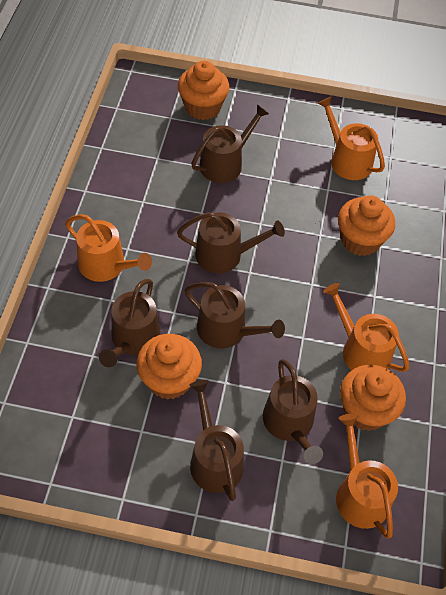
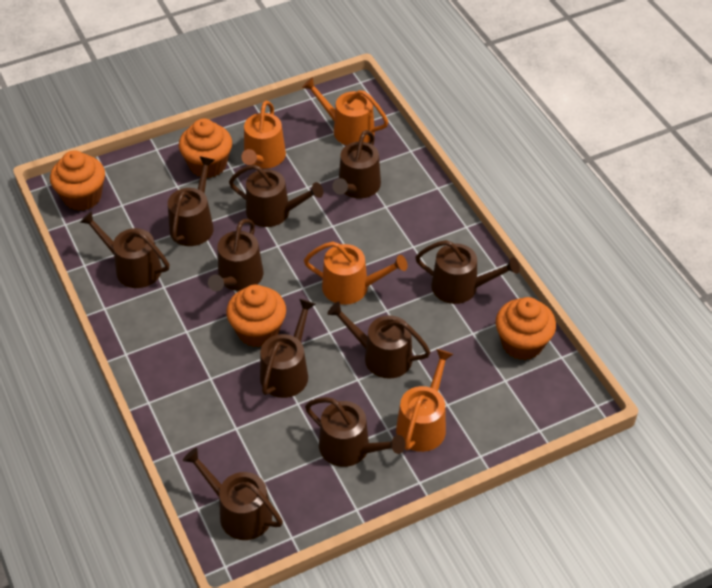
brown watering can: [99,279,160,367] [177,212,285,273] [184,282,285,348] [190,380,244,501] [191,104,269,183] [263,359,323,464] = 6 -> [80,211,169,288] [168,156,214,246] [183,448,283,540] [208,219,263,291] [229,165,323,227] [260,299,316,398] [305,397,406,467] [327,302,430,379] [332,130,381,199] [415,240,520,304] = 10

